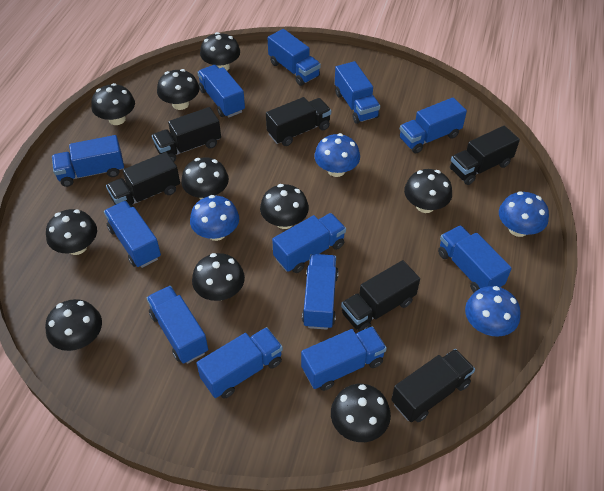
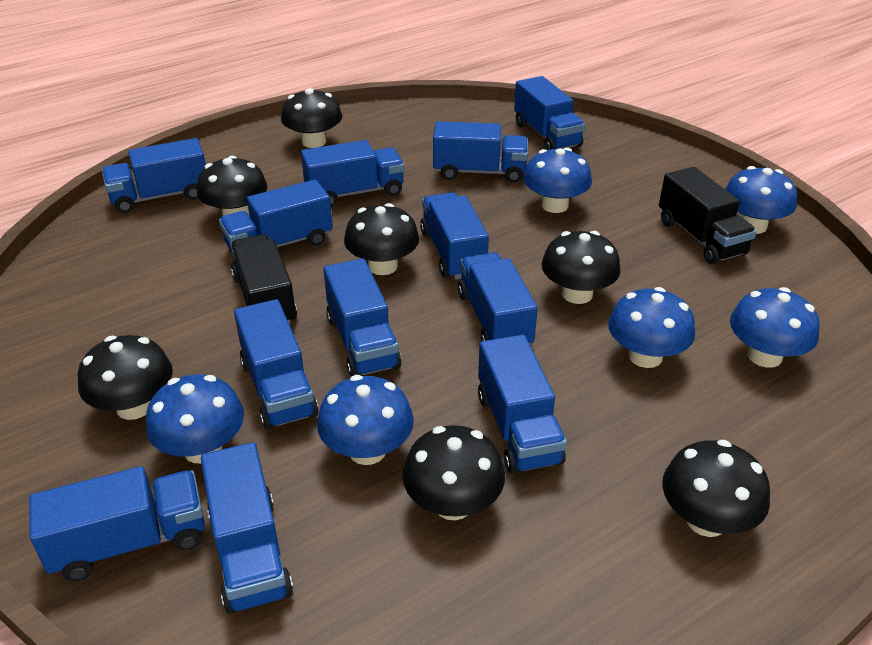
black mushroom: [45,299,102,351] [46,209,97,255] [91,83,135,125] [157,69,199,110] [181,157,229,199] [192,253,245,301] [200,32,240,70] [260,184,309,229] [331,384,391,442] [404,169,452,213] = 10 -> [78,335,173,420] [197,156,267,217] [281,88,342,148] [344,203,419,275] [402,425,505,520] [541,231,621,304] [662,440,770,537] = 7
black truck: [106,152,180,207] [152,107,221,161] [266,97,331,146] [341,260,420,332] [391,349,475,422] [450,126,520,185] = 6 -> [230,234,297,325] [659,167,757,264] = 2
blue mushroom: [190,195,239,241] [314,133,360,177] [465,286,521,337] [499,191,549,237] = 4 -> [146,374,244,464] [317,375,414,465] [523,148,592,213] [608,287,695,368] [725,166,797,234] [730,287,820,368] = 6

